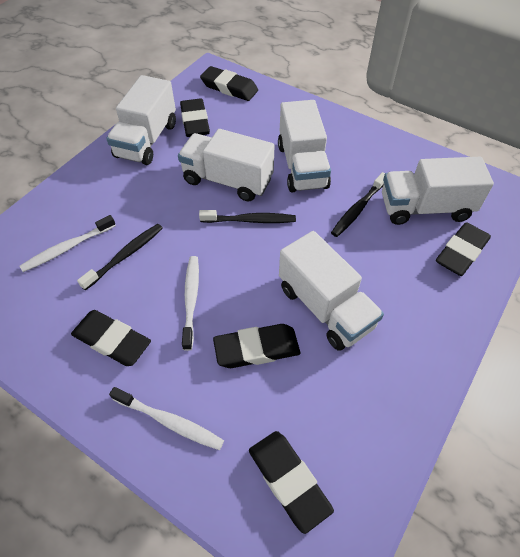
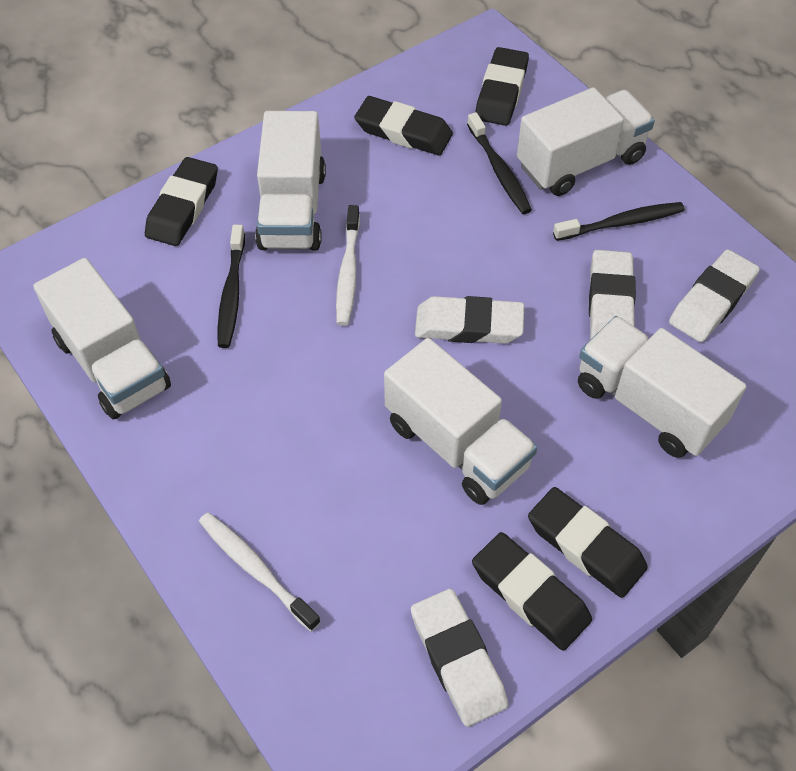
black eraser: [71,310,151,366] [180,98,210,137] [200,66,258,101] [213,324,300,368] [249,431,334,534] [436,222,491,276] = 6 -> [145,157,218,246] [354,96,453,155] [472,532,592,651] [475,47,529,126] [528,487,648,598] = 5
white eraser: none = 0 -> [411,589,508,727] [415,296,524,344] [589,250,636,340] [669,249,760,342] = 4
white toothbrush: [20,215,116,272] [109,387,224,450] [182,256,199,351] = 3 -> [199,513,321,631] [336,205,360,326] = 2

